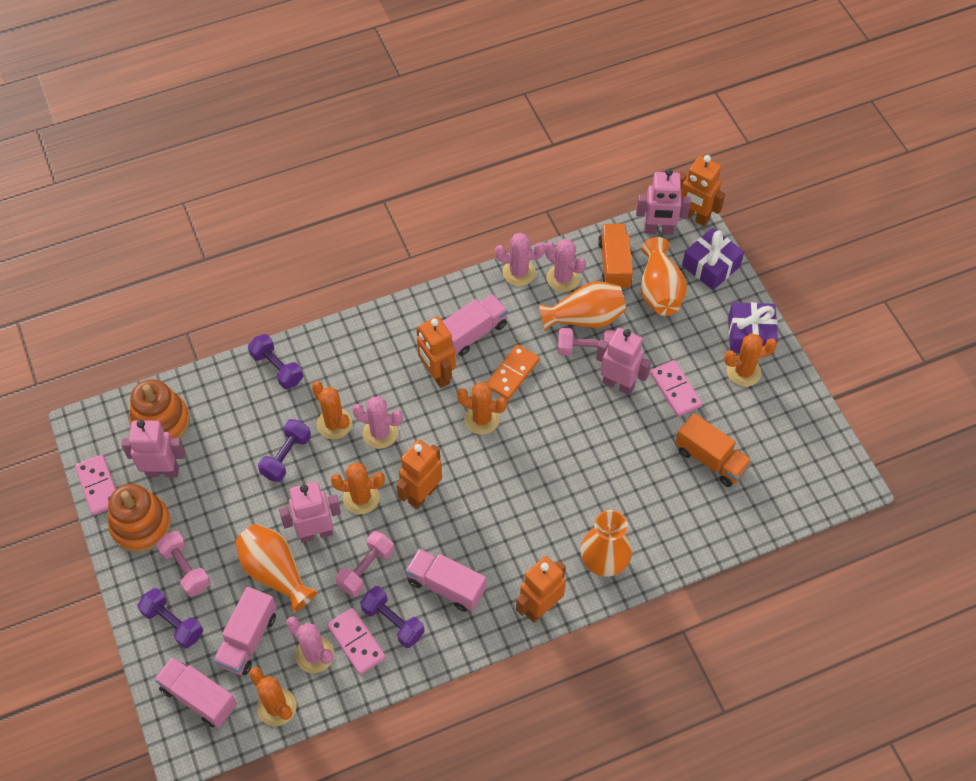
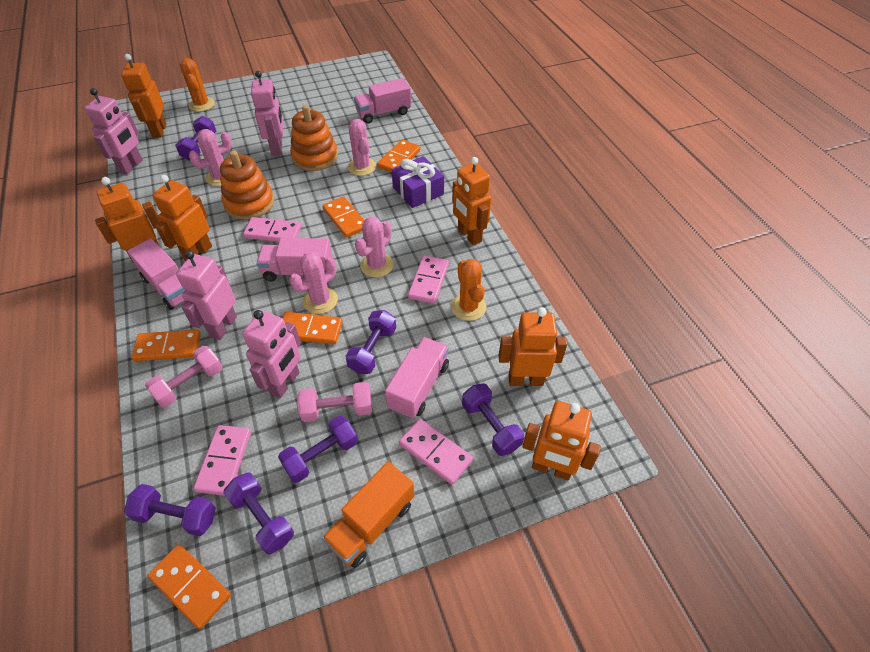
orange cactus: [249,667,296,726] [312,381,352,439] [331,462,385,514] [457,382,507,435] [724,333,777,386] = 5 -> [180,58,215,112] [451,259,486,321] = 2
orange domino: [486,344,540,400] = 1 -> [131,330,201,361] [147,544,231,629] [282,312,343,344] [322,196,364,238] [377,139,421,173] = 5
orange robot: [396,440,442,509] [416,316,456,388] [516,556,566,623] [679,155,725,226] = 4 -> [95,177,160,263] [121,54,166,138] [152,175,212,261] [452,157,491,245] [499,307,567,386] [522,401,601,480] = 6
orange truck: [598,223,633,290] [675,413,752,487] = 2 -> [322,462,414,568] = 1
orange vase: [235,524,318,613] [538,281,626,331] [581,510,632,577] [641,237,687,316] = 4 -> none = 0
pink domino: [75,455,116,515] [327,608,386,675] [650,360,702,417] = 3 -> [193,425,251,496] [243,217,301,242] [399,419,473,485] [408,255,449,304] = 4
pink dumbbell: [156,531,210,597] [335,531,394,596] [558,328,615,356] = 3 -> [145,346,223,408] [297,382,372,422] = 2
purple dumbbell: [137,588,203,648] [248,334,303,389] [258,419,311,482] [360,586,425,648] = 4 -> [124,484,216,536] [175,116,216,161] [223,473,294,555] [278,416,358,483] [346,310,396,374] [462,383,524,456] = 6
purple gift: [682,228,744,290] [728,302,778,354] = 2 -> [392,156,444,208] = 1

